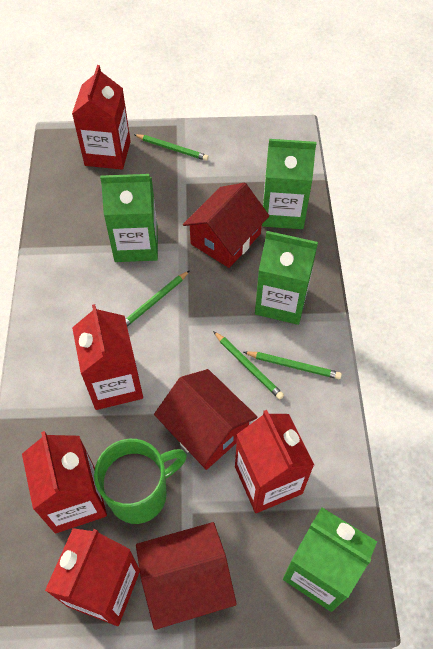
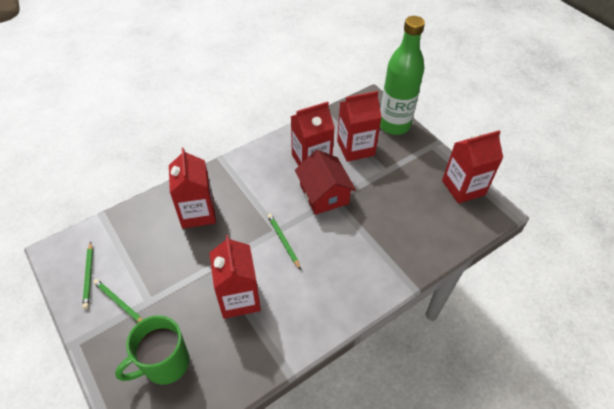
green bottle: none = 0 -> [380,16,425,135] = 1
green carton: [100,174,158,262] [255,231,318,325] [262,139,316,229] [283,507,377,612] = 4 -> none = 0
green pencil: [125,270,190,327] [134,134,209,161] [213,331,284,400] [244,351,342,379] = 4 -> [82,242,93,309] [93,279,143,322] [267,214,301,270] = 3
red house: [136,522,237,630] [154,369,257,470] [183,183,269,268] = 3 -> [295,150,356,215] = 1

